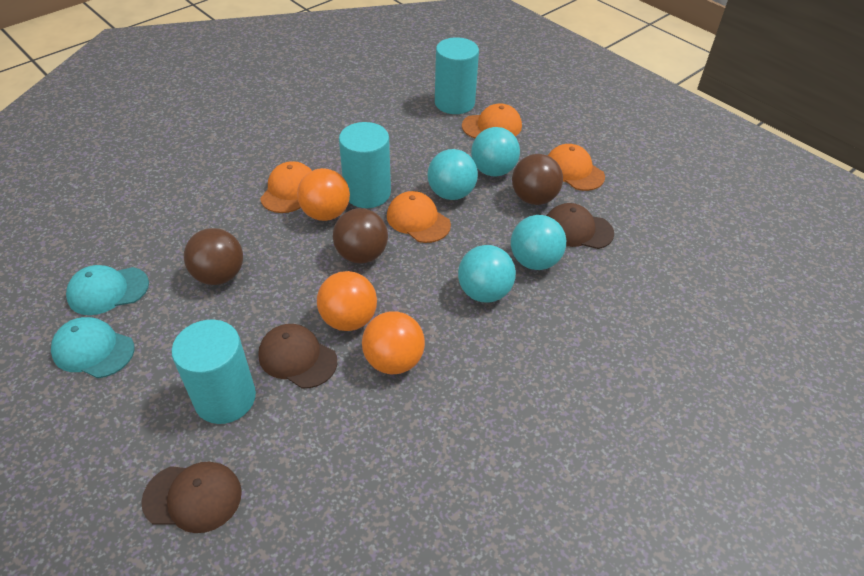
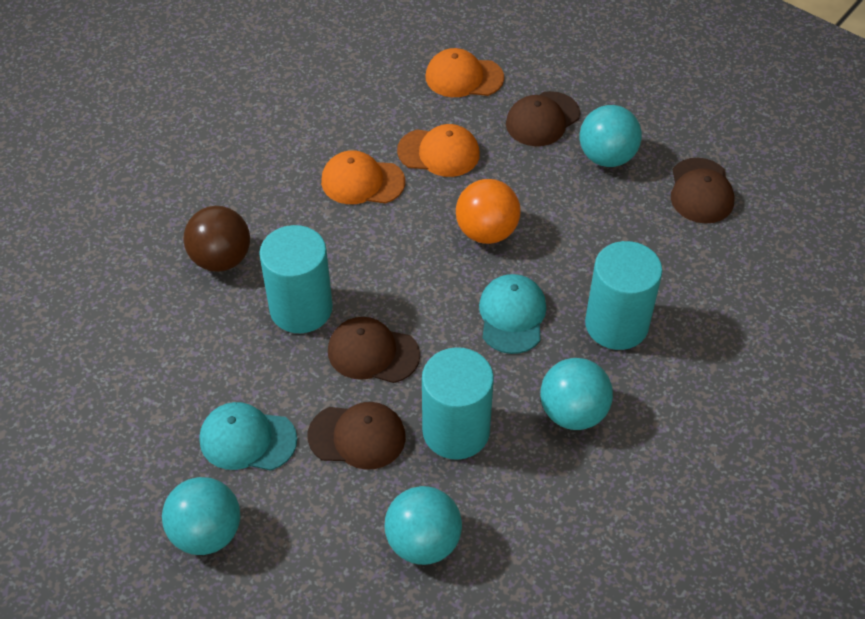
brown ball: [184,228,243,285] [333,208,388,264] [512,154,563,205] = 3 -> [183,206,250,272] = 1
brown cap: [141,462,242,533] [258,324,337,388] [547,203,614,249] = 3 -> [308,402,406,470] [328,317,420,383] [506,91,580,146] [671,158,734,224] = 4
orange ball: [297,168,350,221] [317,271,377,331] [362,311,425,374] = 3 -> [456,179,520,244] = 1
orange cap: [260,161,312,213] [387,191,451,243] [462,103,522,138] [548,144,605,191] = 4 -> [321,150,405,204] [397,124,480,177] [426,48,504,97] = 3

